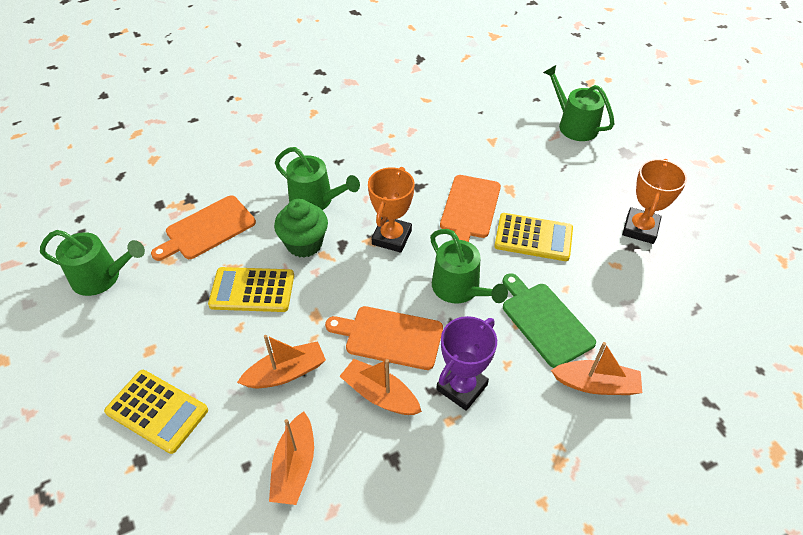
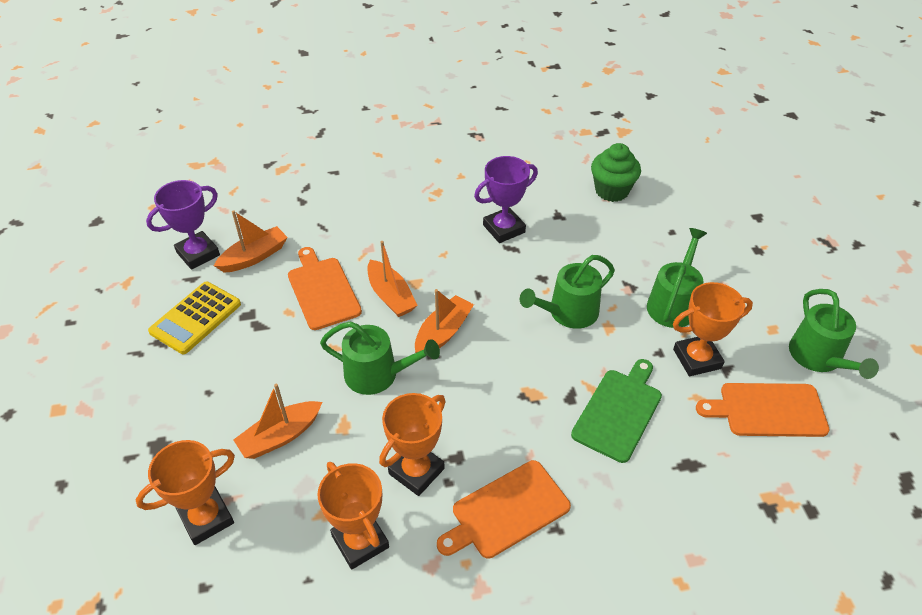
orange trophy: [368,167,414,253] [622,159,687,244] = 2 -> [136,440,235,545] [317,462,389,569] [379,393,446,496] [673,282,753,376] = 4
purple trophy: [436,316,497,411] = 1 -> [146,180,220,270] [474,156,538,243] = 2
yellow calculator: [104,370,208,454] [208,267,294,312] [494,213,573,261] = 3 -> [148,282,241,354] = 1

